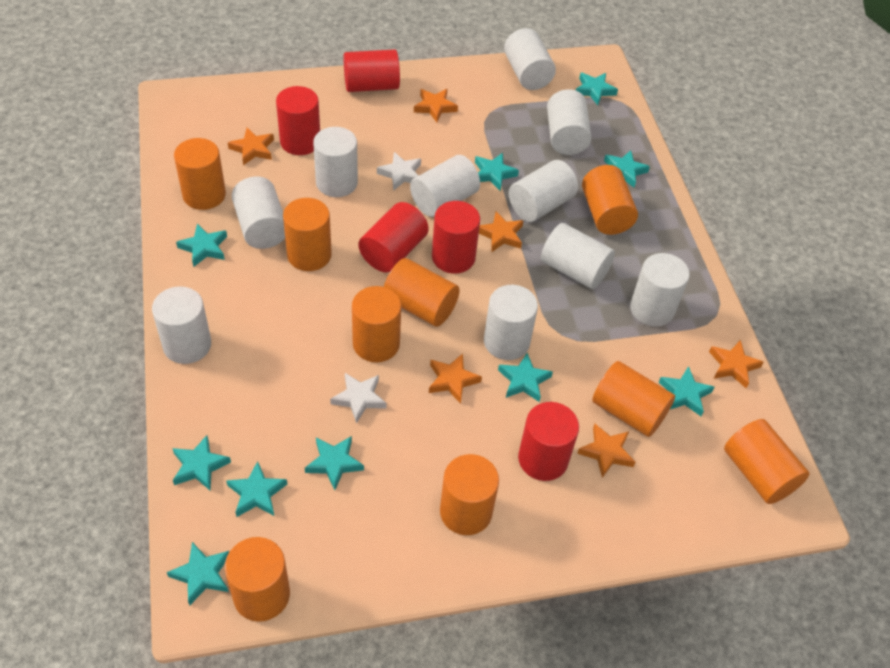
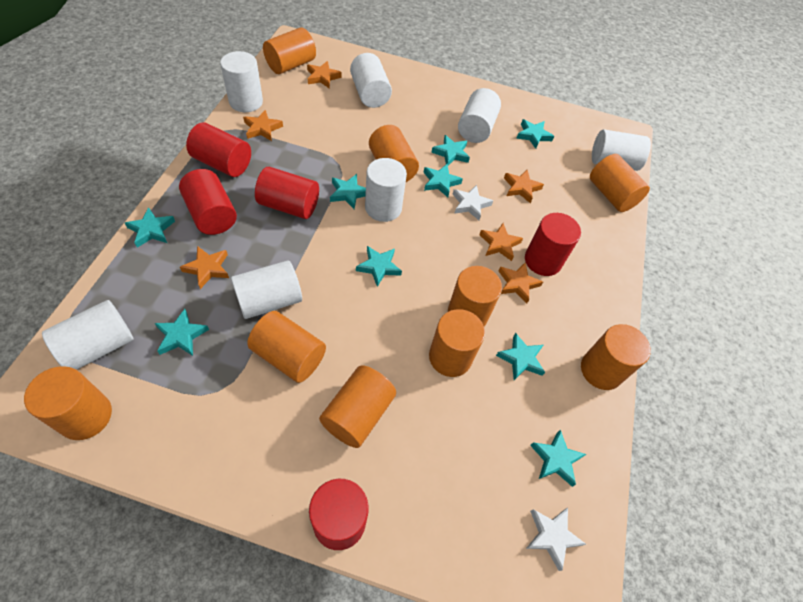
turquoise star: [167,542,229,606] [172,435,231,491] [176,224,227,267] [226,461,287,517] [305,436,364,490] [475,153,519,191] [498,353,553,402] [576,73,618,105] [604,150,650,187] [659,366,715,416] = 10 -> [125,207,175,248] [155,309,209,356] [330,174,366,209] [356,246,402,287] [423,164,463,197] [431,135,470,165] [496,333,545,380] [516,119,554,149] [530,430,587,487] = 9
white cylinder: [152,286,211,364] [232,176,285,249] [313,127,358,197] [410,155,480,217] [484,285,538,360] [504,28,556,90] [509,160,578,222] [541,223,615,289] [547,89,591,155] [630,253,690,327] = 10 -> [42,300,133,370] [220,51,263,112] [231,260,302,319] [350,53,392,108] [365,158,407,222] [458,88,501,143] [592,129,651,171] = 7

